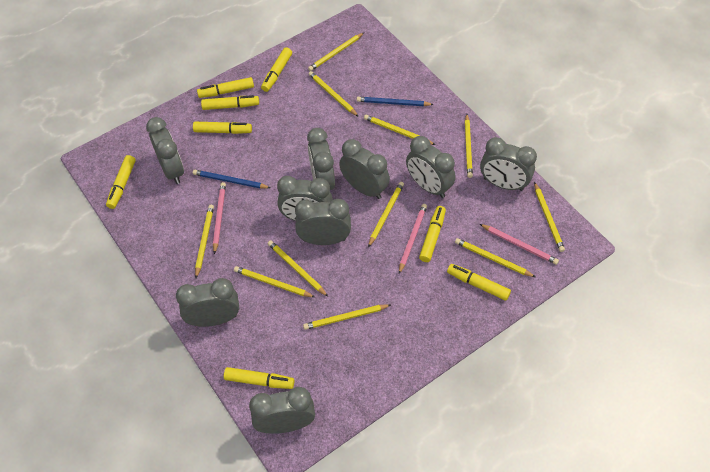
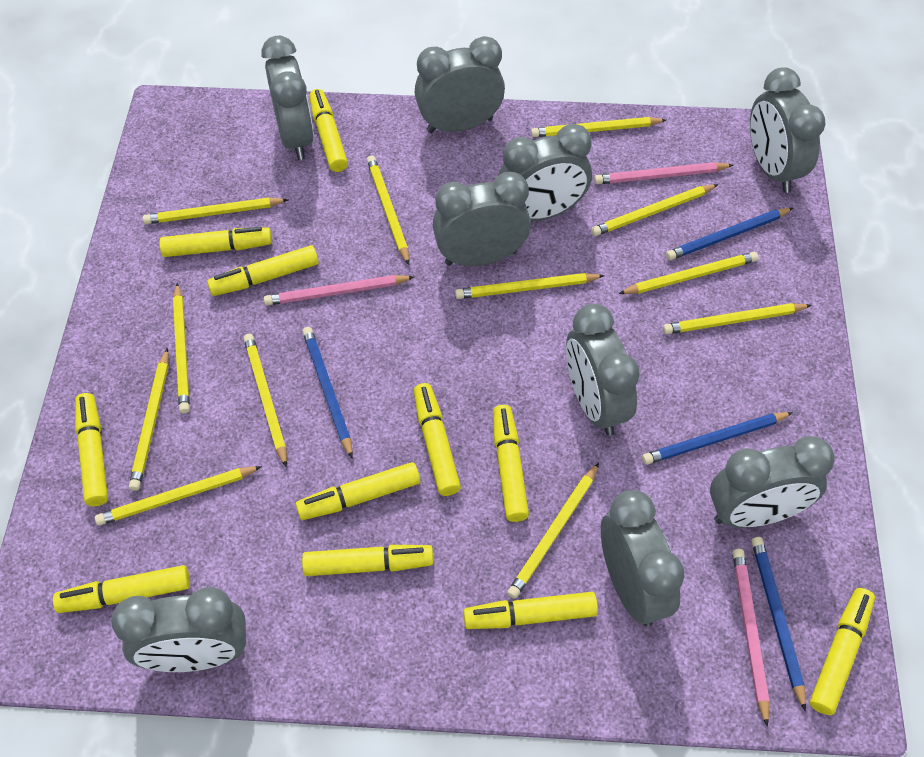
blue pencil: [193,170,271,188] [357,97,434,106] = 2 -> [302,327,353,458] [642,412,793,465] [666,208,793,260] [752,537,806,712] = 4
yellow marker: [106,155,136,209] [193,122,252,134] [197,77,254,98] [201,95,259,110] [224,367,294,389] [261,47,292,92] [419,206,446,262] [447,264,511,301] = 8 -> [53,565,190,613] [75,393,108,506] [159,227,272,257] [207,245,319,296] [296,462,420,520] [302,545,434,576] [309,89,348,172] [414,383,461,496] [463,592,598,629] [493,405,529,522] [810,588,875,715] = 11
yellow pencil: [195,205,214,278] [234,266,315,297] [268,240,328,297] [303,304,391,330] [308,33,364,71] [309,71,359,117] [364,115,435,145] [368,182,404,247] [455,238,535,277] [465,114,473,178] [534,182,565,252] = 11 -> [95,466,262,526] [129,348,169,491] [143,198,288,224] [173,283,190,414] [244,334,287,468] [367,156,409,265] [455,273,605,299] [507,463,599,599] [531,117,666,137] [591,184,718,236] [618,252,759,294] [663,303,812,334] = 12

